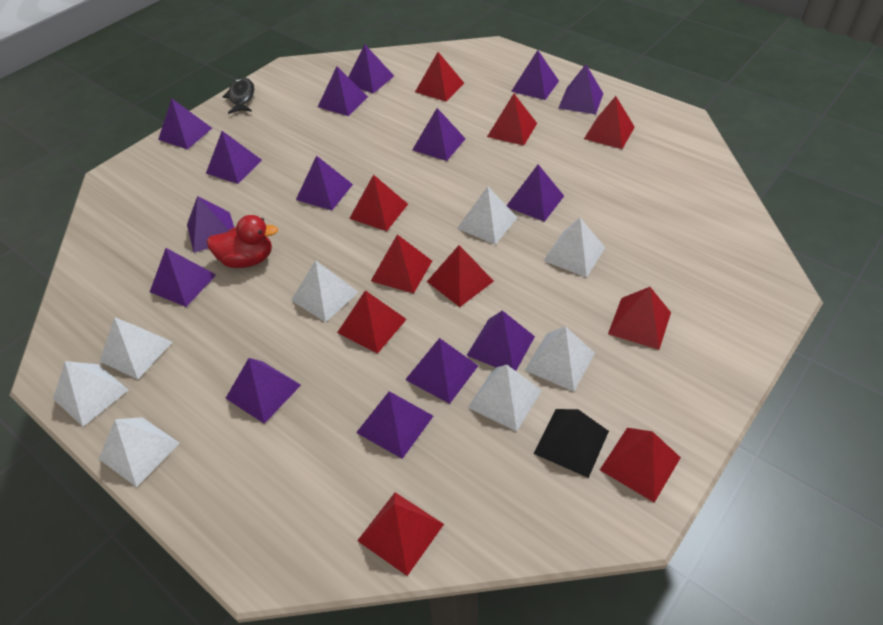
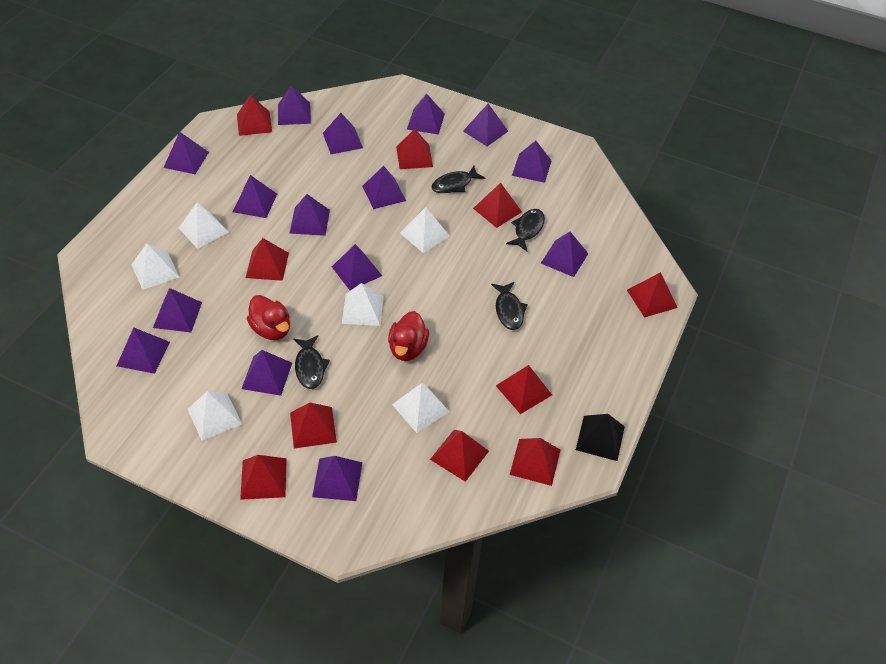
black fish: [223,77,254,114] = 1 -> [293,335,330,389] [431,166,485,193] [491,282,528,330] [506,209,545,251] = 4
red duck: [207,215,278,268] = 1 -> [247,295,290,340] [388,311,429,361] = 2
white pyramid: [53,361,128,427] [99,417,180,487] [100,317,172,379] [291,260,359,322] [457,186,518,245] [468,365,542,432] [525,326,595,392] [543,217,605,278] = 8 -> [131,243,179,290] [179,203,229,249] [188,391,242,441] [342,283,384,326] [392,383,449,433] [400,207,450,253] = 6

